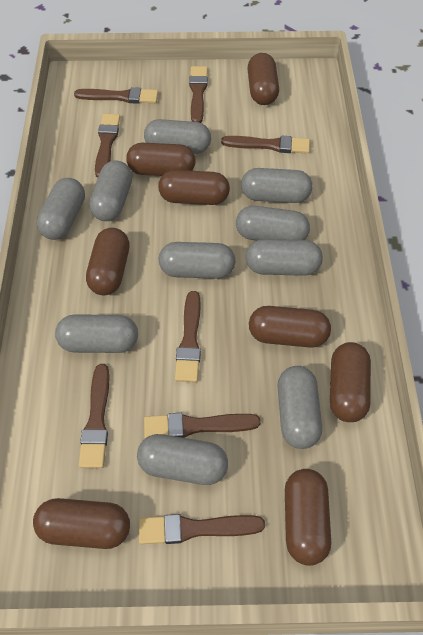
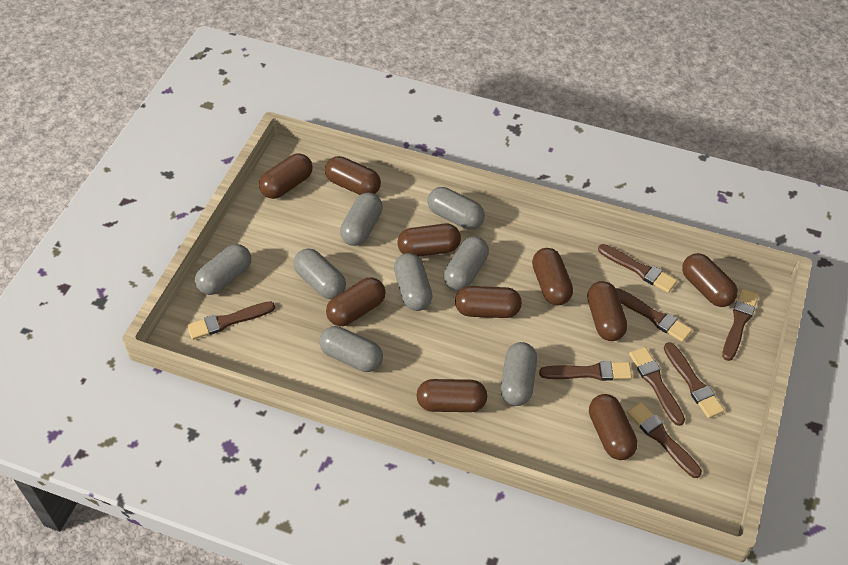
brown capsule: [33,498,130,549] [86,228,130,295] [126,143,196,176] [158,170,230,205] [247,53,279,105] [249,306,331,348] [285,469,331,566] [330,342,371,422] = 8 -> [259,153,313,199] [325,156,381,195] [326,278,386,326] [398,224,461,257] [417,379,487,412] [455,286,522,318] [532,248,573,305] [587,281,627,341] [589,394,637,460] [682,253,738,307] = 10
grey capsule: [37,178,85,240] [55,314,138,353] [89,160,132,221] [137,434,228,485] [144,119,211,154] [158,242,236,279] [236,206,310,241] [241,168,313,203] [246,239,323,276] [278,366,322,449] = 10 -> [195,244,251,295] [293,248,346,299] [319,326,383,372] [340,193,383,246] [394,253,433,311] [427,187,485,229] [444,236,489,291] [501,342,537,406] = 8

